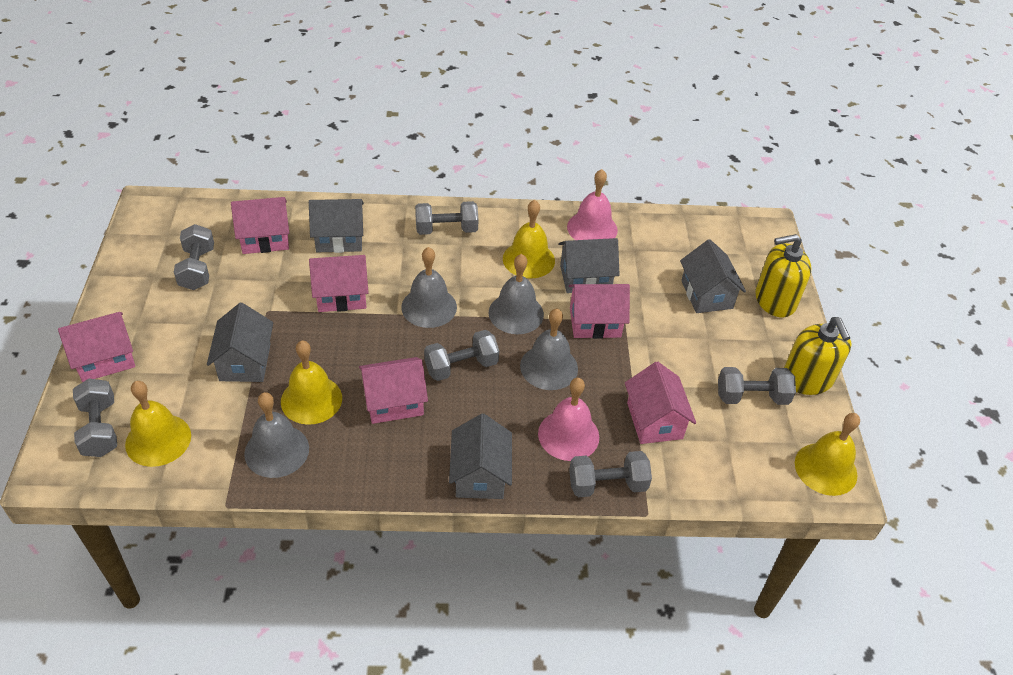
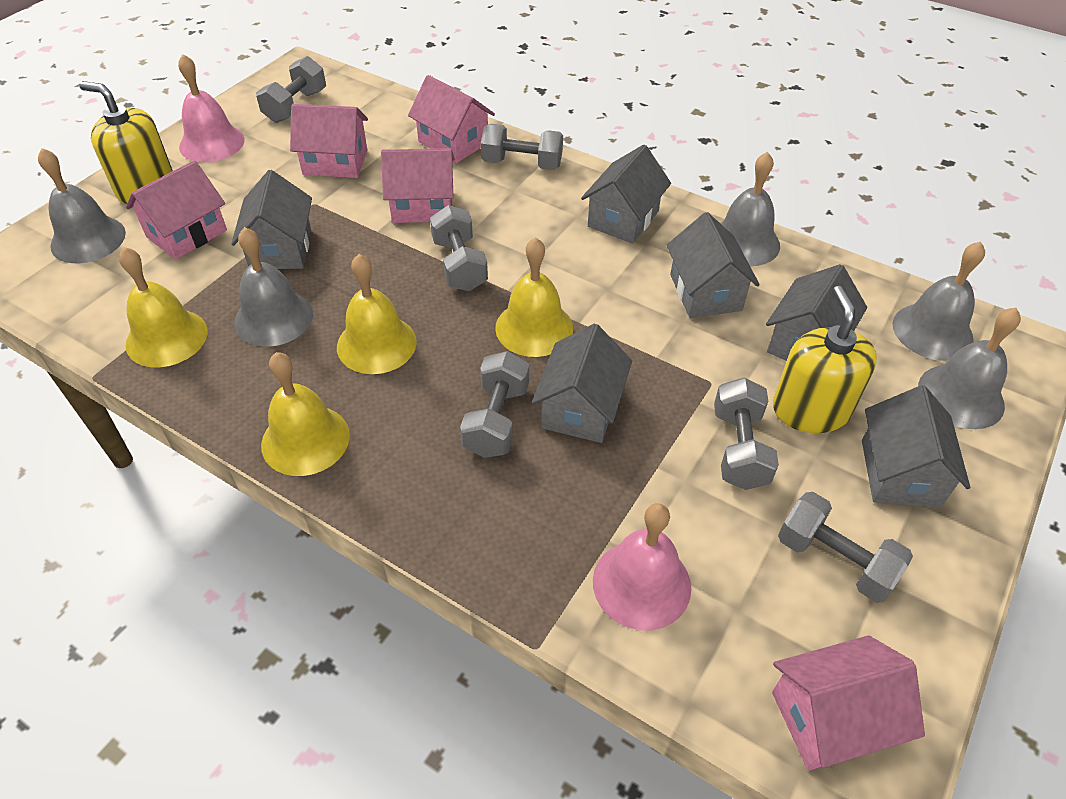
grey bell: [244,392,309,478] [401,247,457,328] [488,254,544,334] [520,309,578,390] = 4 -> [38,148,126,263] [234,227,313,347] [720,152,780,266] [893,242,985,361] [918,308,1021,429] = 5
grey house: [207,303,273,382] [309,199,364,253] [449,414,512,499] [559,238,620,293] [680,239,746,313] = 5 -> [231,170,312,269] [532,324,632,443] [581,145,671,243] [666,212,760,318] [766,264,867,361] [862,385,970,508] = 6
pink house: [58,312,135,382] [231,197,289,254] [309,255,369,312] [359,357,428,424] [569,284,630,339] [625,362,696,444] = 6 -> [126,160,227,260] [290,104,368,178] [381,148,454,223] [408,75,495,163] [772,635,925,770] = 5

